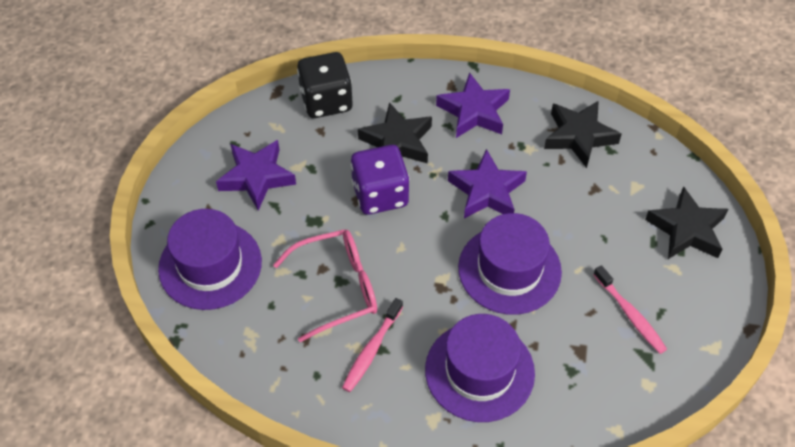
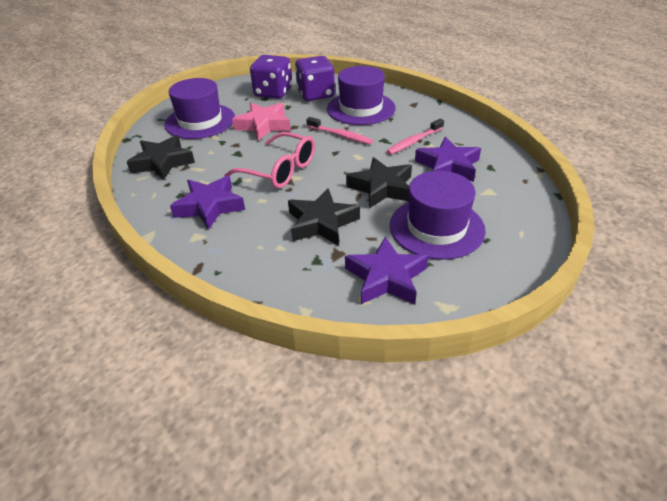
black dice: [297,52,352,118] = 1 -> none = 0
pink star: none = 0 -> [232,103,291,141] = 1
purple dice: [351,145,410,215] = 1 -> [250,55,292,99] [295,56,335,101] = 2

